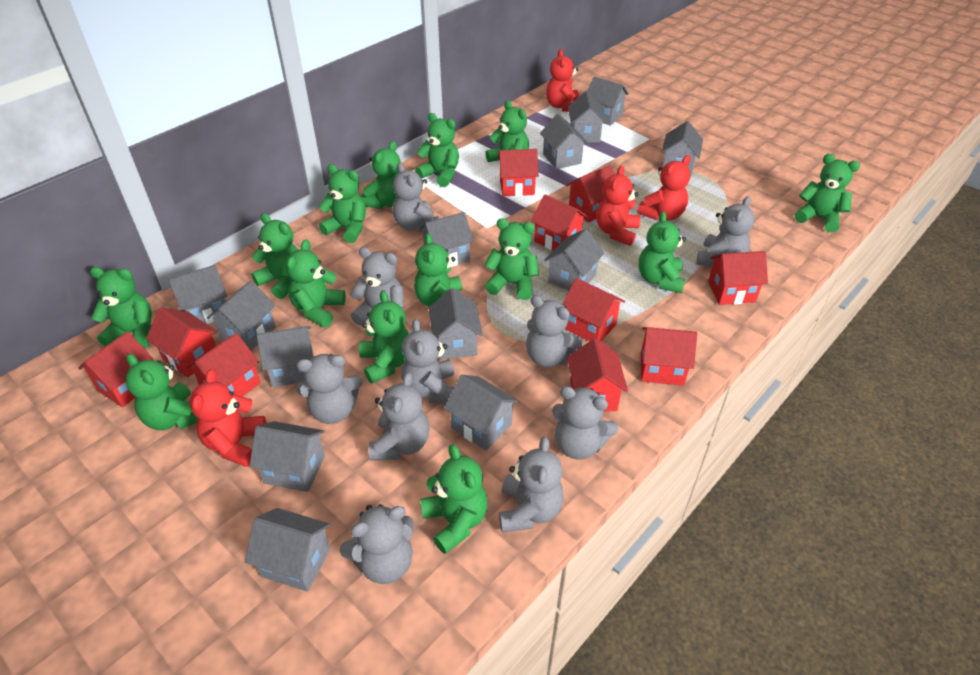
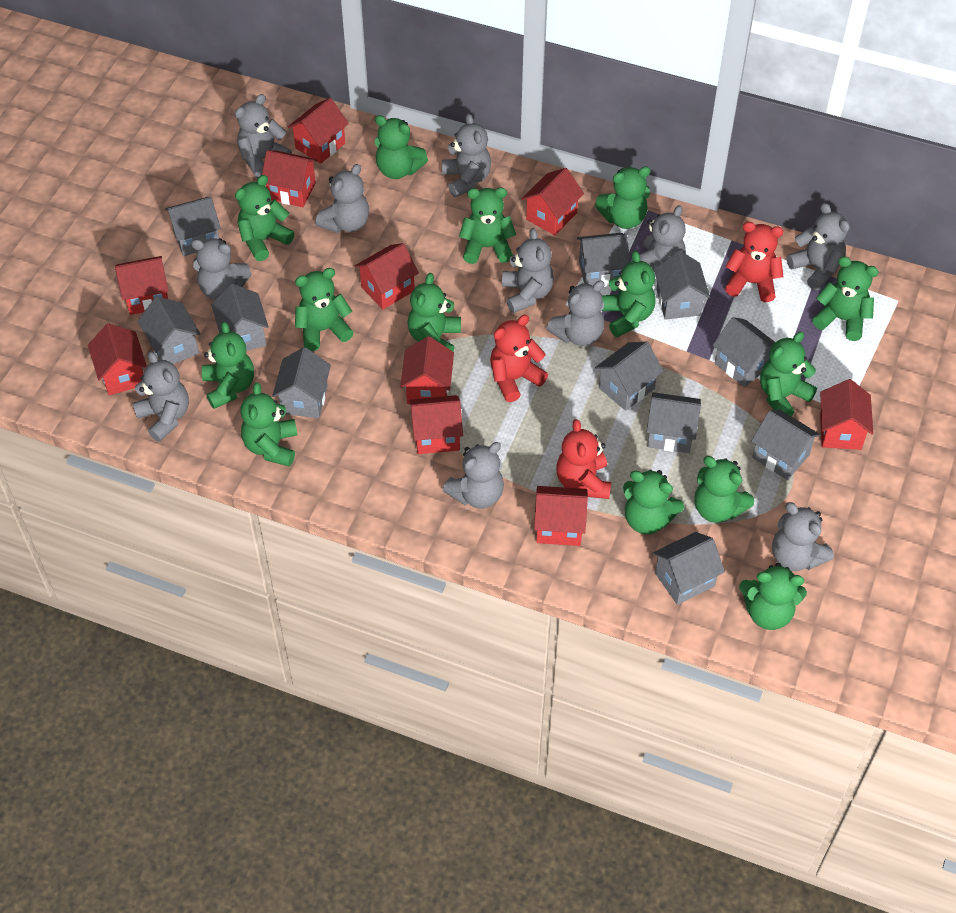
grey house: [168,265,227,324] [207,281,276,351] [245,508,330,592] [249,421,325,492] [257,326,314,387] [419,212,474,267] [429,288,483,359] [444,375,519,451] [540,114,588,169] [545,229,604,291] [568,91,606,143] [588,76,629,126] [662,121,703,177] = 13 -> [138,297,200,364] [165,197,221,256] [211,284,269,351] [272,347,331,418] [577,233,630,287] [595,342,663,411] [647,392,701,453] [652,532,725,605] [654,251,710,320] [713,317,775,387] [751,409,820,480] = 11
grey teddy bear: [296,354,363,424] [339,504,414,584] [349,247,404,325] [369,372,430,460] [393,163,439,232] [401,319,455,404] [499,437,564,532] [526,295,583,367] [552,386,618,459] [696,196,755,267] = 10 -> [132,351,189,442] [191,238,252,300] [235,94,292,178] [315,164,369,233] [442,113,491,197] [443,442,504,509] [502,228,554,313] [546,280,605,346] [631,205,686,273] [772,502,833,571] [787,203,850,290] = 11
red teddy bear: [190,369,266,467] [546,49,579,112] [596,166,640,246] [637,155,691,220] = 4 -> [490,315,548,402] [556,419,611,499] [725,222,784,302] = 3

